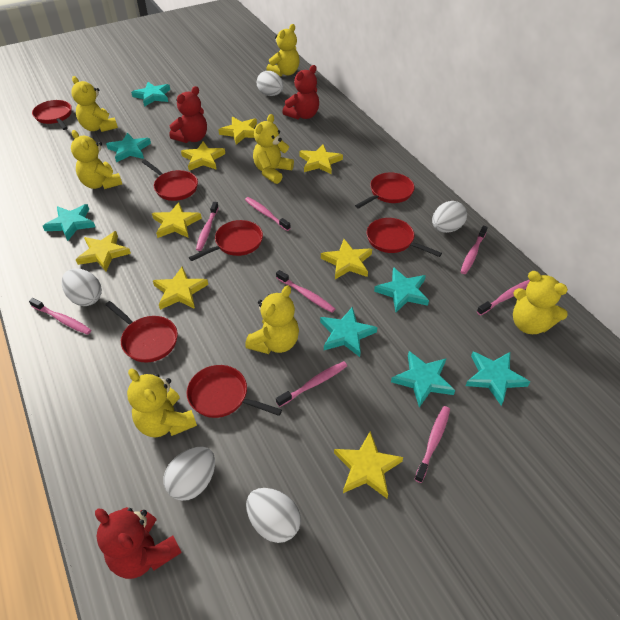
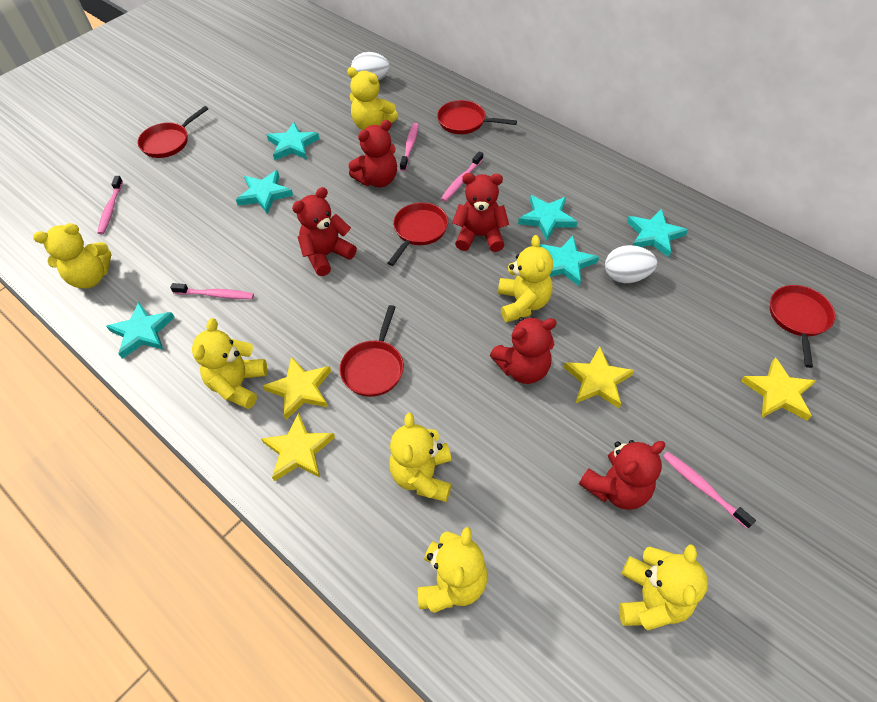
pink toothbrush: [29,298,91,335] [196,202,219,251] [245,197,291,231] [276,270,335,313] [276,361,347,407] [414,406,450,483] [461,226,488,274] [477,280,530,315] = 8 -> [97,176,123,234] [170,283,254,299] [400,123,418,171] [441,151,483,202] [663,452,756,529] = 5
red pan: [32,100,72,130] [105,301,178,362] [142,159,198,201] [186,365,282,418] [189,220,263,261] [355,173,415,209] [366,218,442,257] = 7 -> [138,106,209,158] [339,305,404,397] [388,202,448,266] [437,100,517,134] [770,285,835,368] = 5
red teddy bear: [95,507,182,579] [169,86,207,143] [282,65,319,119] = 3 -> [292,187,357,276] [349,120,397,187] [452,173,509,252] [490,317,557,384] [579,440,665,510] = 5
turquoise star: [43,204,95,241] [106,132,151,162] [131,82,170,107] [320,307,378,357] [374,267,429,312] [391,351,455,407] [466,352,530,406] = 7 -> [106,302,175,359] [236,170,293,214] [267,122,320,160] [518,195,578,240] [540,236,599,287] [627,209,688,257] = 6
white egg: [62,268,102,306] [163,446,215,501] [246,488,301,543] [257,71,284,96] [432,201,467,233] = 5 -> [351,52,390,81] [605,245,657,283] = 2
yellow star: [76,231,131,271] [152,202,202,238] [153,266,208,310] [181,141,225,171] [218,117,257,145] [299,144,343,175] [321,239,372,279] [334,431,403,498] = 8 -> [261,413,335,481] [263,356,331,420] [564,346,634,408] [741,357,817,421] = 4

